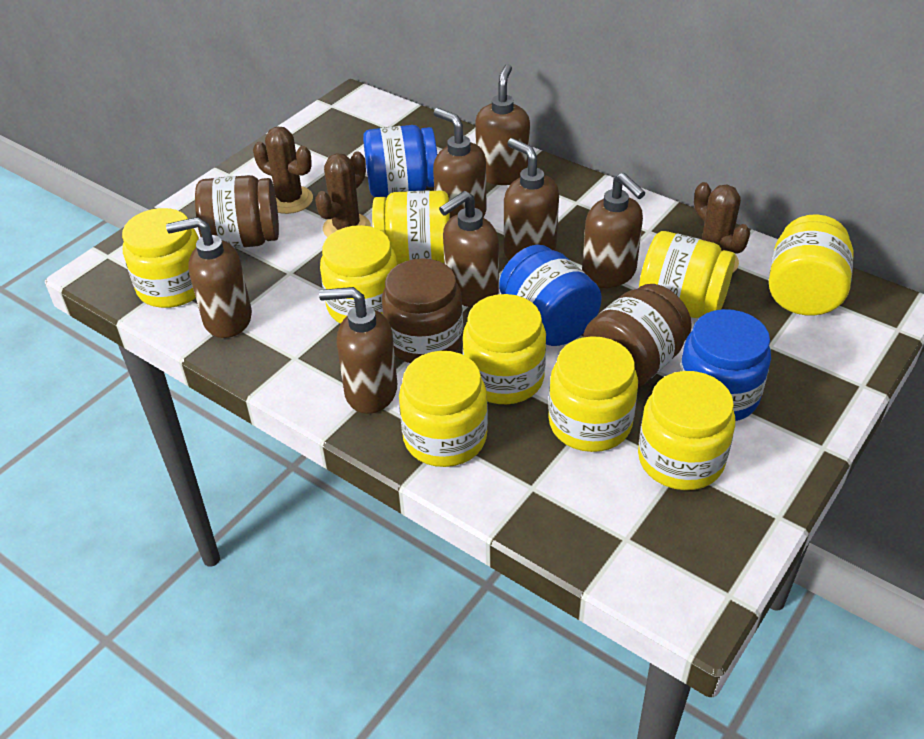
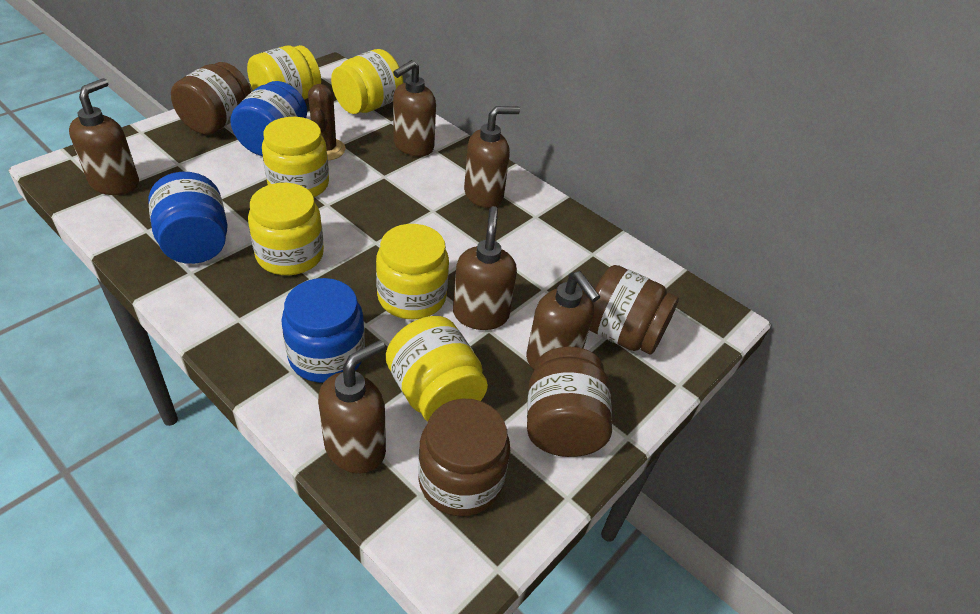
brown cactus: [253,126,313,214] [315,152,371,238] [694,182,750,272] = 3 -> [308,84,345,161] = 1
brown jar: [195,175,279,249] [382,258,463,363] [583,284,692,387] = 3 -> [171,62,251,135] [418,399,510,516] [527,347,612,457] [589,265,679,355] = 4
brown soap dispenser: [166,217,252,338] [319,287,397,414] [433,108,486,218] [439,191,499,307] [475,64,530,185] [504,138,559,260] [582,173,645,288] = 7 -> [69,78,139,195] [318,340,386,474] [393,60,436,156] [453,206,517,330] [464,106,520,208] [526,271,600,369] = 6
yellow jar: [122,208,199,308] [320,225,397,323] [372,190,450,265] [399,351,488,467] [463,294,546,404] [548,336,638,452] [638,371,735,490] [639,231,735,318] [769,214,853,316] = 9 -> [247,45,321,100] [248,183,324,275] [262,117,329,197] [331,49,403,114] [376,224,449,319] [386,316,488,422] = 6

